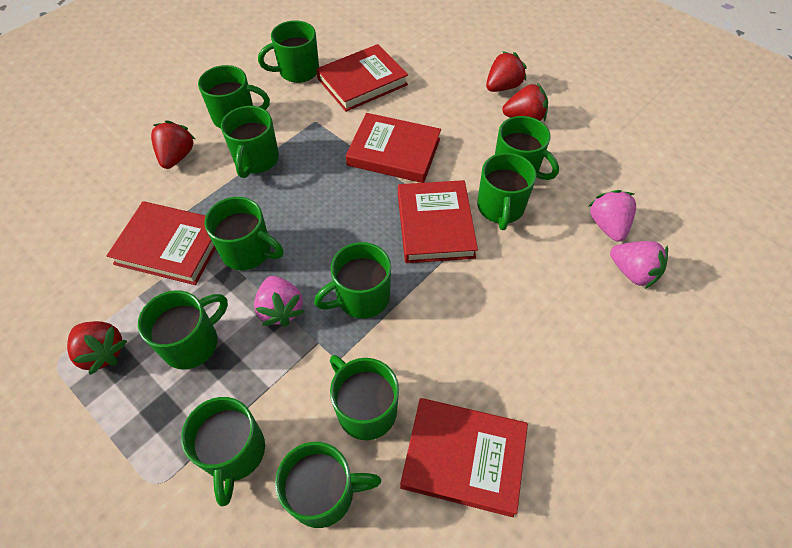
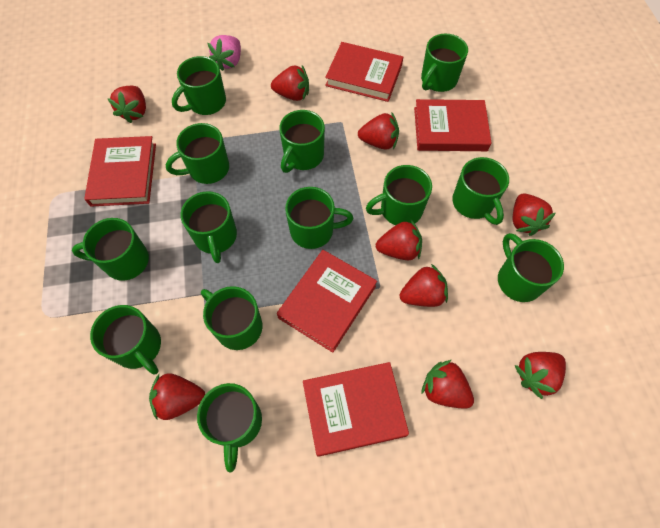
green mug: [138,290,228,369] [181,397,265,506] [198,65,270,129] [204,197,283,270] [221,106,279,178] [258,20,319,83] [275,442,381,528] [314,242,391,319] [330,355,399,440] [477,153,536,230] [495,116,559,180] = 11 -> [72,218,149,281] [90,305,161,374] [166,123,229,184] [172,56,226,115] [181,191,237,263] [197,383,262,473] [201,286,263,350] [279,110,325,173] [285,187,353,249] [366,165,432,225] [421,34,468,92] [452,157,509,225] [498,233,564,302] = 13
pink strawberry: [254,276,305,327] [588,190,636,242] [610,241,668,289] = 3 -> [207,35,241,71] = 1
red strawberry: [67,321,127,375] [151,120,195,169] [486,51,527,92] [502,83,548,121] = 4 -> [108,86,146,123] [149,373,205,420] [271,65,309,101] [358,112,399,150] [376,220,422,260] [400,264,448,307] [421,360,474,409] [513,193,556,236] [515,352,566,399] = 9

